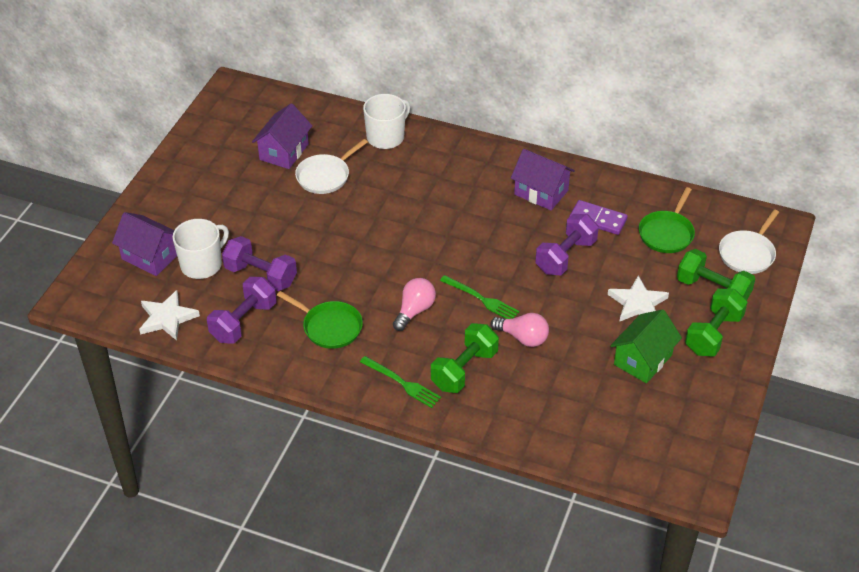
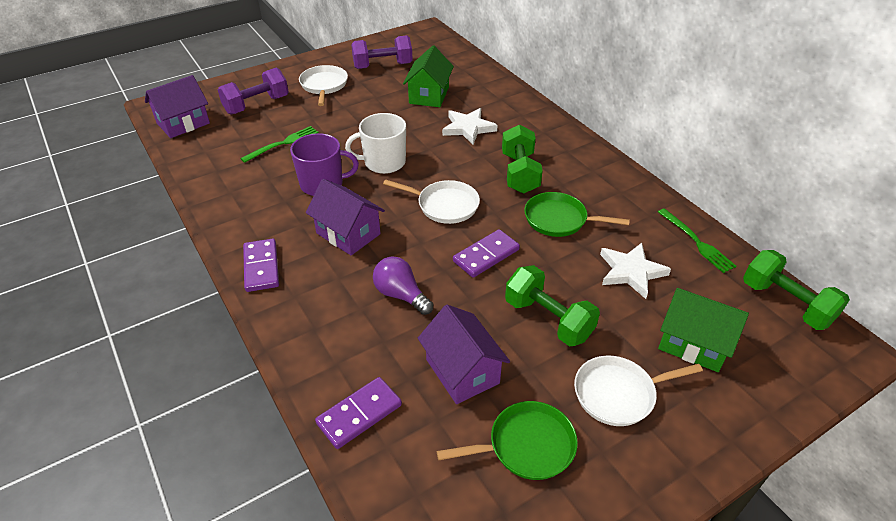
green house: [610,309,682,383] = 1 -> [403,46,454,107] [658,288,749,372] = 2
pink light bulb: [393,278,436,331] [491,313,549,347] = 2 -> none = 0
purple domino: [569,200,628,235] = 1 -> [243,239,279,292] [315,377,402,449] [453,229,520,278] = 3
purple dumbbell: [207,277,276,344] [222,236,297,291] [535,214,599,275] = 3 -> [218,67,288,115] [351,35,413,69] = 2
purple light bulb: none = 0 -> [373,256,433,315] = 1
purple mug: none = 0 -> [290,133,359,196] = 1
white mug: [173,219,229,279] [363,94,410,149] = 2 -> [345,113,406,174] = 1
white pan: [295,139,368,194] [719,209,779,274] = 2 -> [299,65,348,106] [383,179,480,224] [574,356,703,426] = 3

